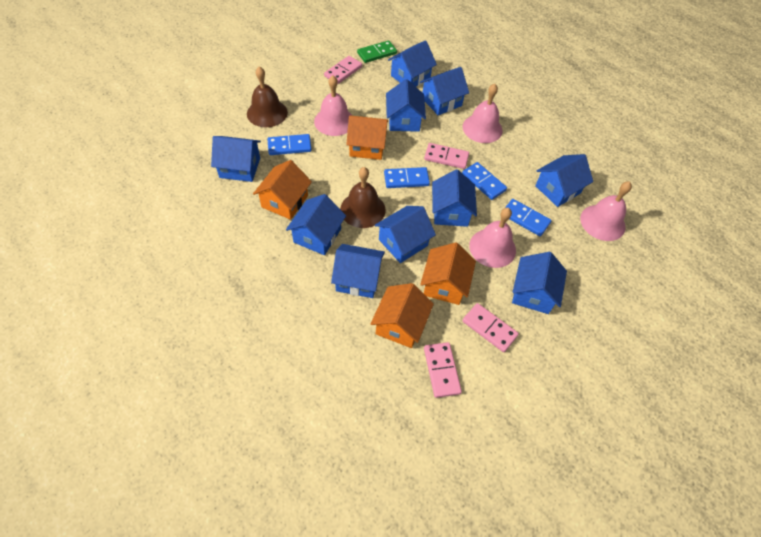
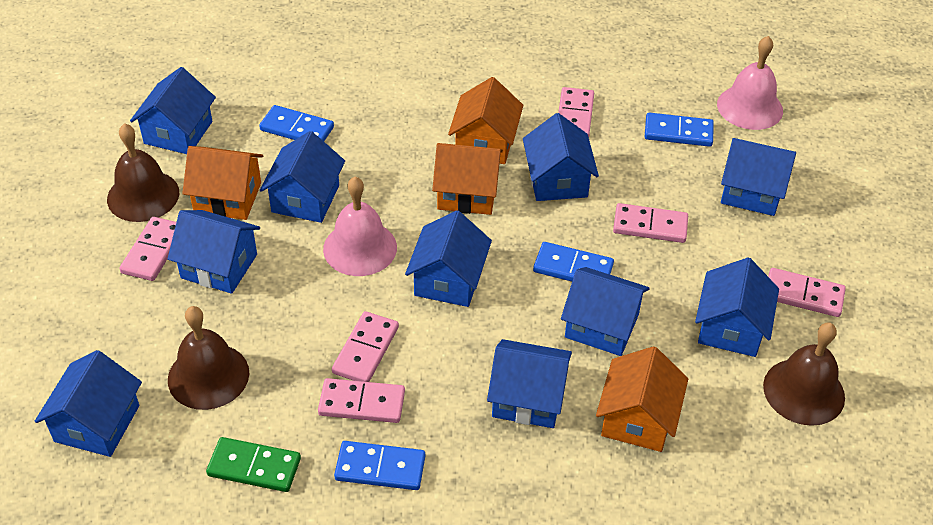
brown bell: [247,66,288,127] [340,167,386,228] = 2 -> [107,123,179,222] [168,306,249,410] [763,323,845,426] = 3
pink bell: [314,75,353,136] [463,84,503,143] [469,208,516,268] [580,182,632,241] = 4 -> [323,177,397,276] [717,36,783,130] = 2
pink domino: [324,56,362,84] [424,143,469,169] [424,342,462,398] [462,303,519,352] = 4 -> [119,217,176,281] [318,378,405,423] [332,311,399,382] [558,87,594,137] [613,203,688,243] [768,268,846,317] = 6

